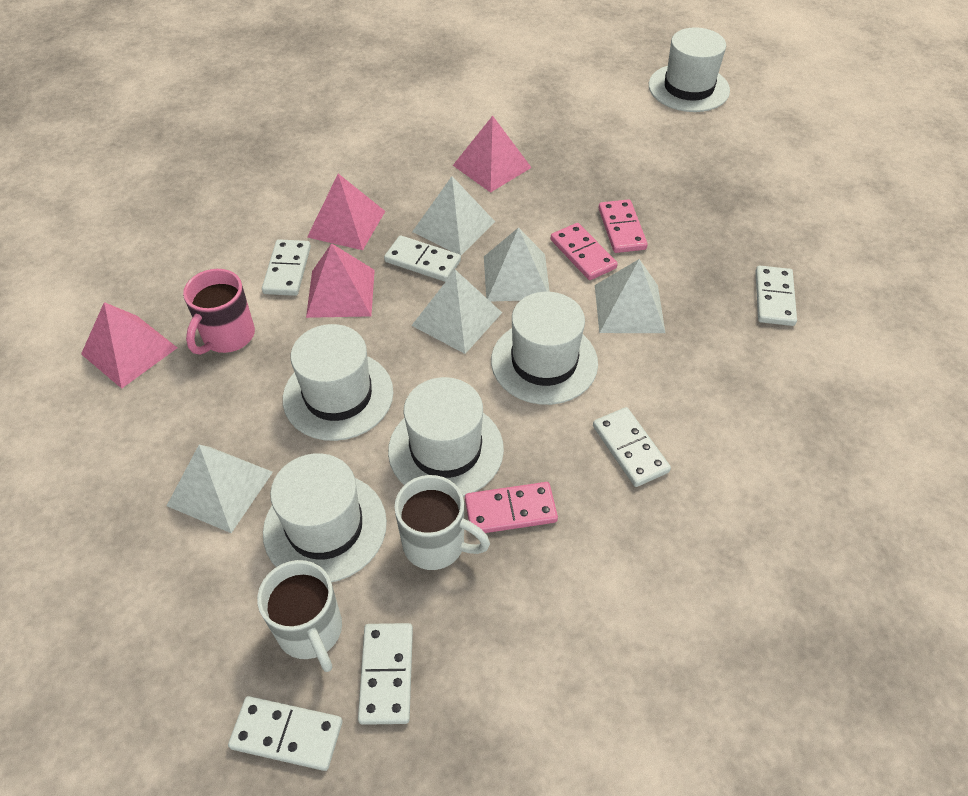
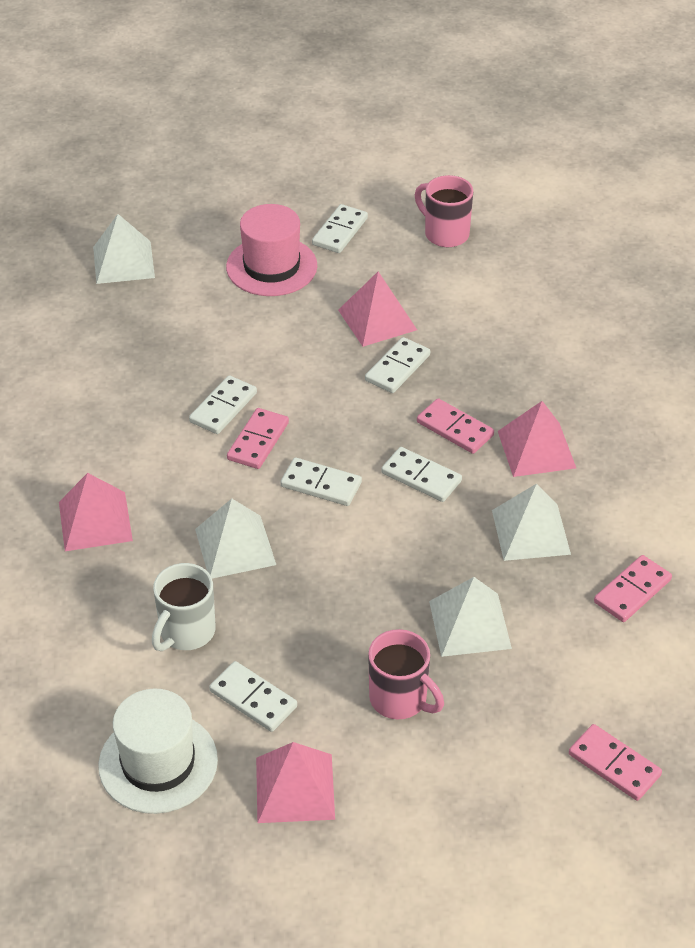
pink domino: [465,482,558,535] [550,223,618,280] [599,199,648,253] = 3 -> [227,408,289,469] [417,398,494,454] [569,724,662,801] [594,555,672,622] = 4
pink hat: none = 0 -> [226,204,317,296] = 1
pink mug: [183,269,255,355] = 1 -> [368,629,444,719] [415,175,473,247] = 2
white hat: [263,453,387,582] [283,324,393,441] [388,377,504,497] [491,292,598,405] [649,27,730,112] = 5 -> [98,689,218,814] = 1
white mug: [257,560,342,672] [394,475,490,570] = 2 -> [152,563,216,651] = 1
white pyramid: [167,445,273,533] [411,270,502,354] [412,176,495,255] [484,227,550,302] [595,259,665,333] = 5 -> [93,214,155,284] [195,499,276,579] [429,577,512,657] [492,484,571,561] = 4

